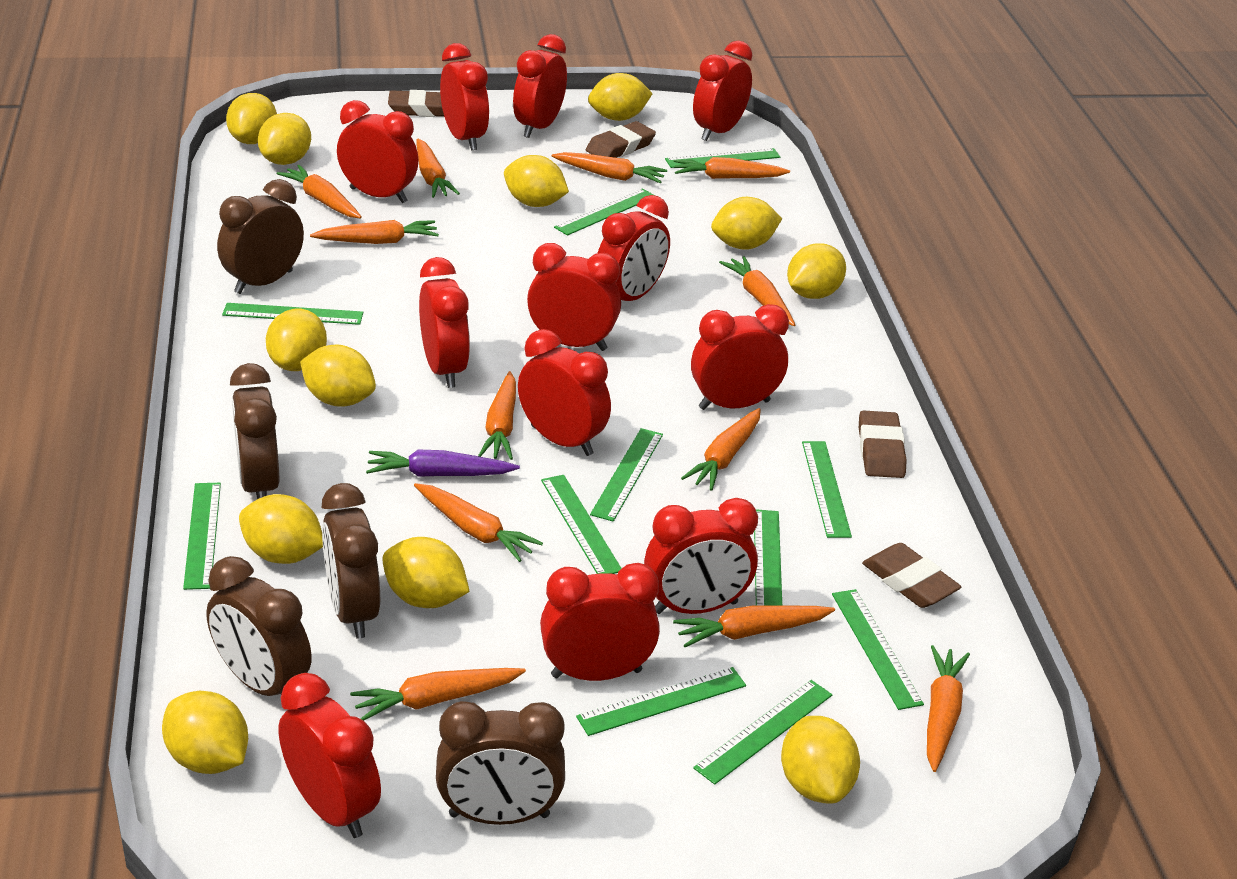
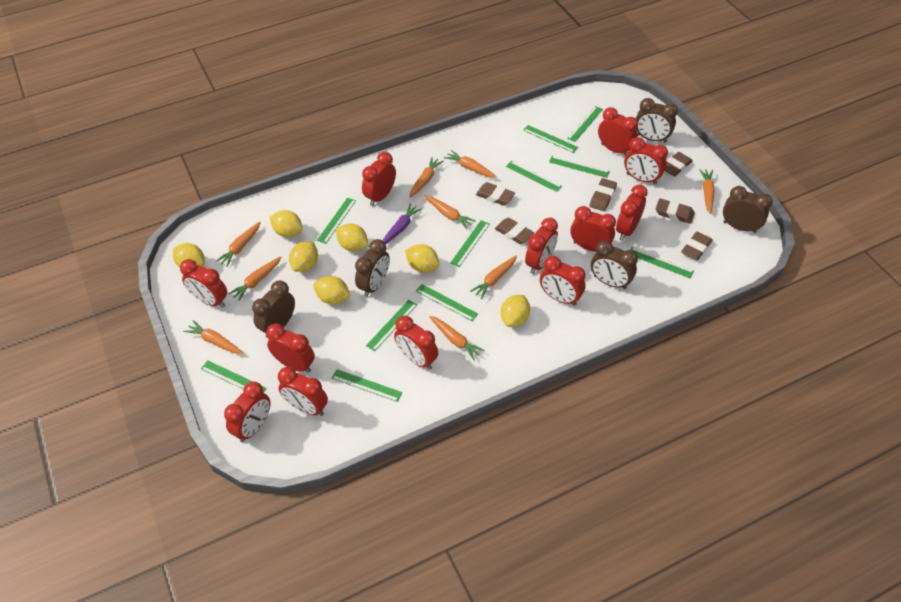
brown eraser: [388,90,444,117] [586,121,656,158] [859,410,907,478] [862,543,961,608] = 4 -> [476,182,515,205] [495,218,534,244] [589,178,617,211] [656,199,695,224] [665,152,693,176] [681,232,713,260] = 6
orange carrot: [277,165,362,219] [310,220,439,244] [350,668,526,721] [414,483,543,562] [416,139,460,198] [478,371,516,460] [552,152,667,183] [673,605,835,647] [674,157,790,179] [681,408,761,491] [719,256,795,326] [927,645,970,772] = 12 -> [183,320,243,354] [216,222,261,267] [228,256,281,301] [410,157,444,198] [424,195,476,229] [429,316,485,360] [444,150,497,178] [470,255,517,299] [699,169,715,214] = 9
yellow lemon: [162,691,248,774] [226,93,277,144] [239,494,323,564] [258,113,311,165] [266,309,327,371] [300,345,376,407] [382,537,470,608] [504,155,569,207] [588,73,653,121] [711,197,782,250] [781,716,860,803] [787,244,846,299] = 12 -> [173,243,205,268] [270,210,303,237] [289,242,318,272] [313,276,351,304] [336,224,368,251] [405,244,440,272] [501,295,530,327] = 7

